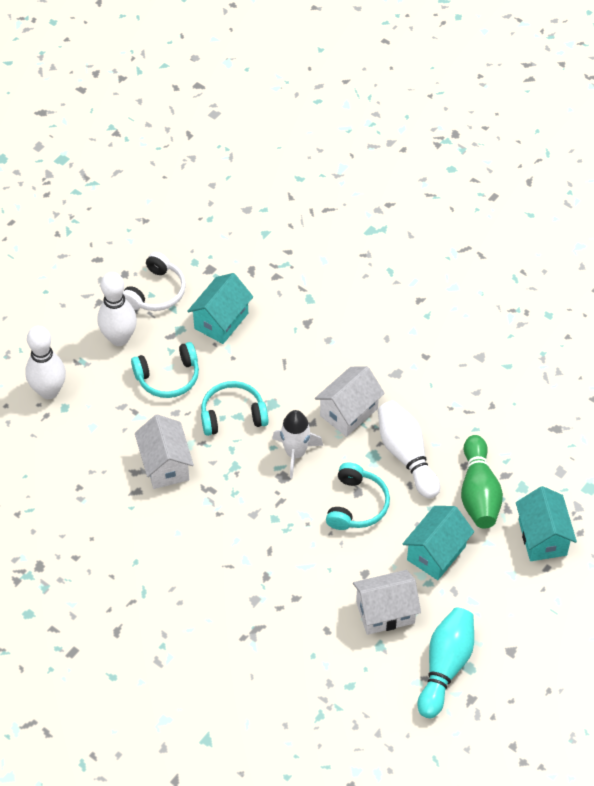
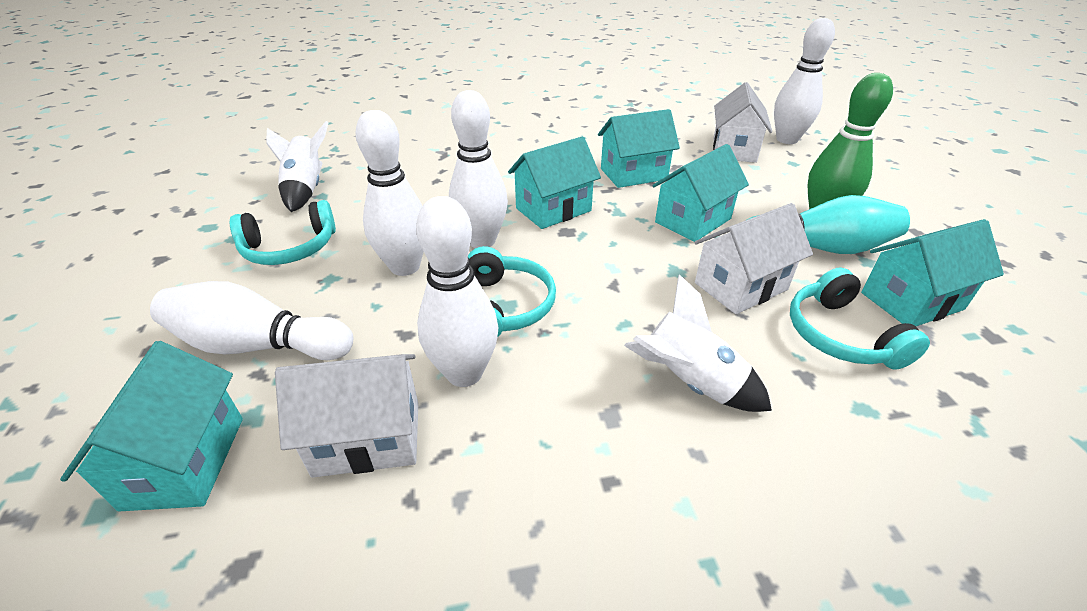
turquoise house: [187,273,253,344] [403,506,474,580] [516,486,577,561] = 3 -> [60,341,243,511] [508,136,601,229] [598,109,680,188] [653,144,749,242] [861,219,1004,326] = 5
white bowling pin: [25,326,66,399] [97,272,137,346] [378,401,440,499] = 3 -> [150,281,353,360] [355,110,424,276] [416,196,498,387] [449,90,508,248] [774,18,835,144] = 5
white headphones: [123,252,186,311] = 1 -> none = 0
white rocket: [272,410,323,478] = 1 -> [266,121,329,212] [624,274,772,412] = 2

